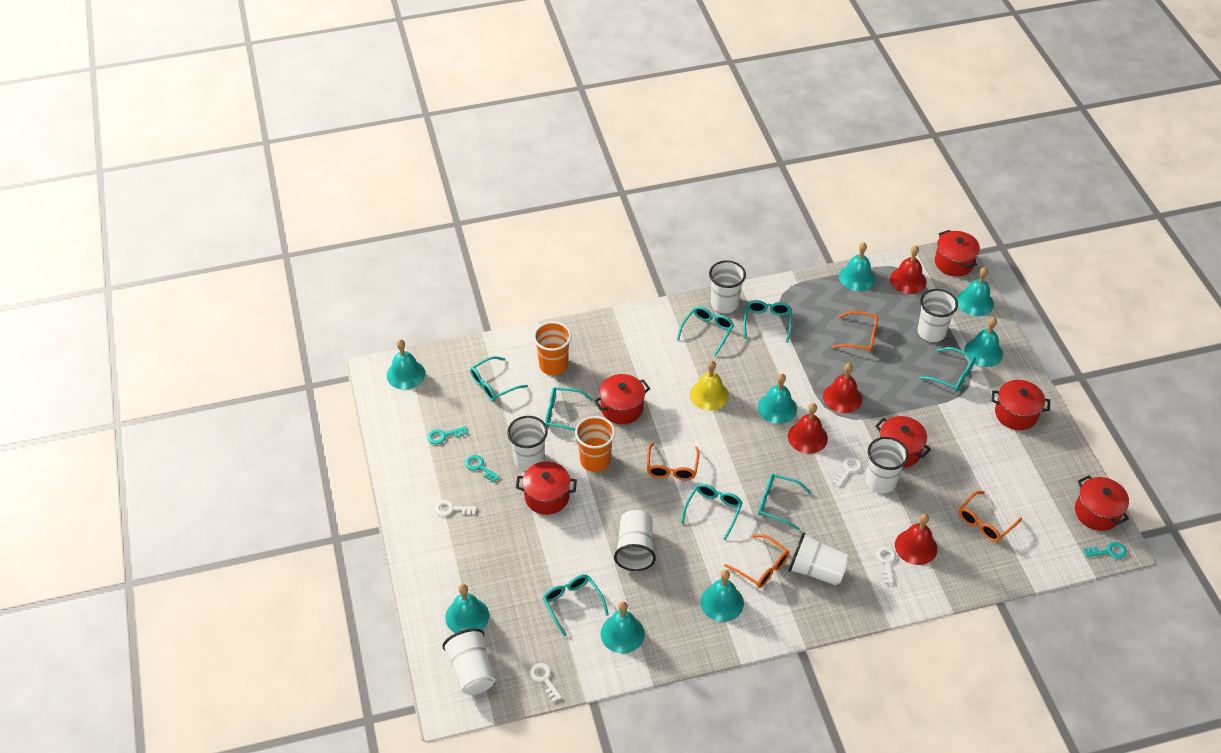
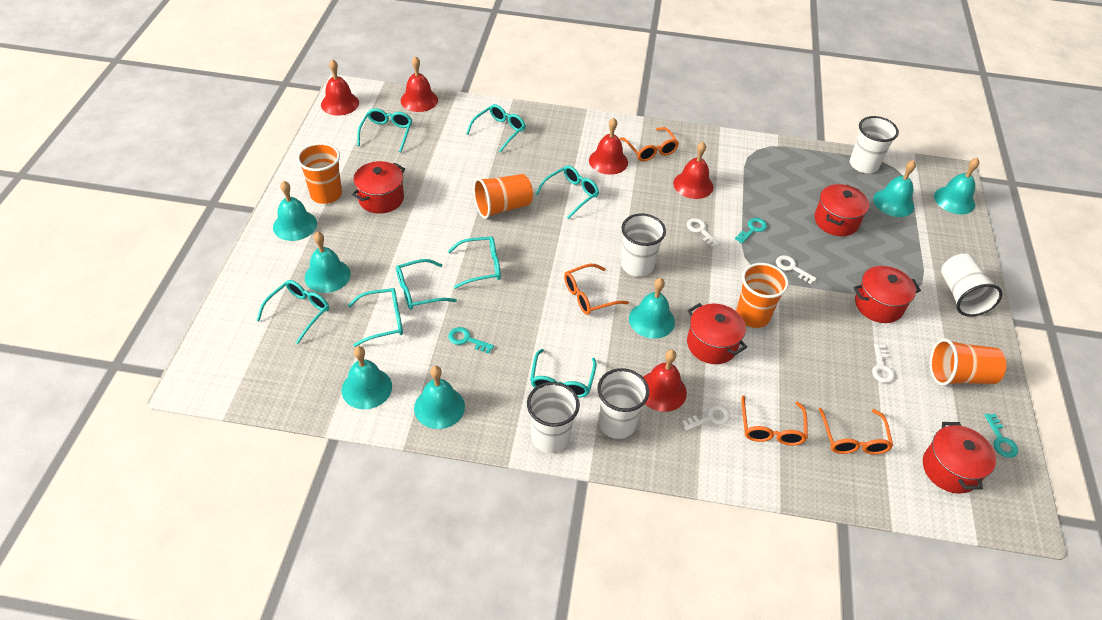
orange cup: [533,321,572,375] [575,416,615,472] = 2 -> [297,143,342,204] [473,174,533,219] [736,263,788,328] [930,338,1006,386] = 4
red bell: [788,403,828,454] [823,363,862,413] [890,245,927,294] [895,514,937,565] = 4 -> [321,59,359,116] [401,56,438,112] [589,118,628,175] [643,350,687,412] [673,142,713,199] = 5
red pot: [516,461,577,515] [594,374,650,424] [875,416,931,468] [935,230,980,277] [992,380,1050,430] [1075,475,1129,531] = 6 -> [352,161,405,214] [687,303,747,364] [814,184,869,236] [853,266,921,323] [923,422,996,494] = 5
turquoise bell: [387,340,425,390] [445,584,489,633] [601,601,645,654] [700,570,744,622] [758,374,797,424] [839,242,876,291] [957,267,994,316] [964,317,1003,367] = 8 -> [273,181,317,241] [304,232,351,293] [342,346,392,409] [414,366,465,429] [629,278,675,339] [873,160,916,217] [934,158,979,214] = 7
white cup: [442,628,495,695] [507,416,548,471] [614,510,656,571] [709,261,746,313] [788,533,850,586] [866,437,909,493] [917,289,958,342] = 7 -> [527,382,580,453] [597,368,649,439] [621,214,666,277] [850,116,899,173] [941,254,1002,317] = 5
yellow bell: [690,360,729,411] = 1 -> none = 0

